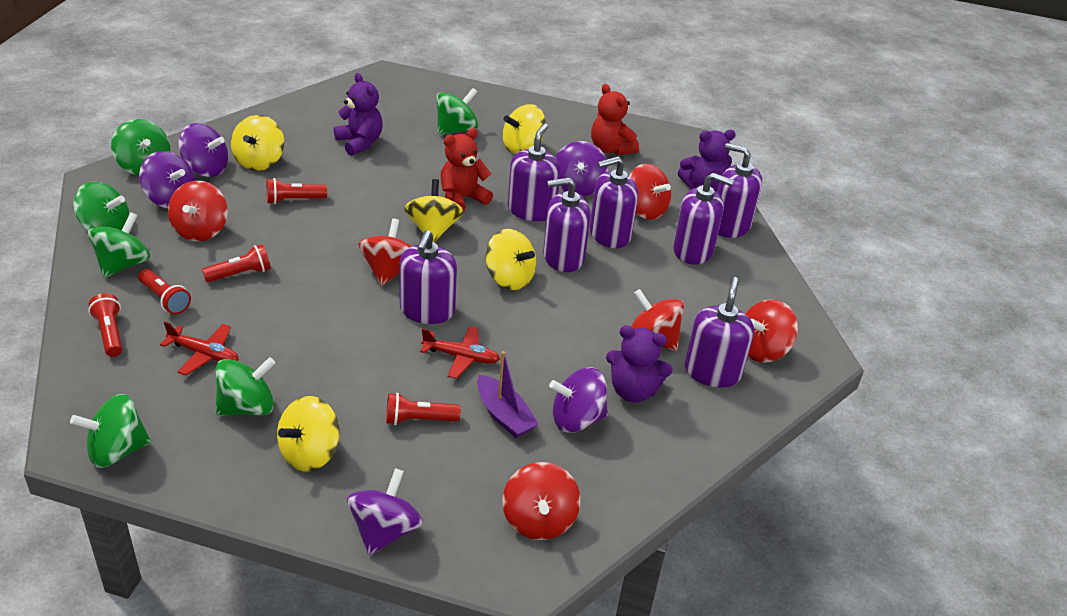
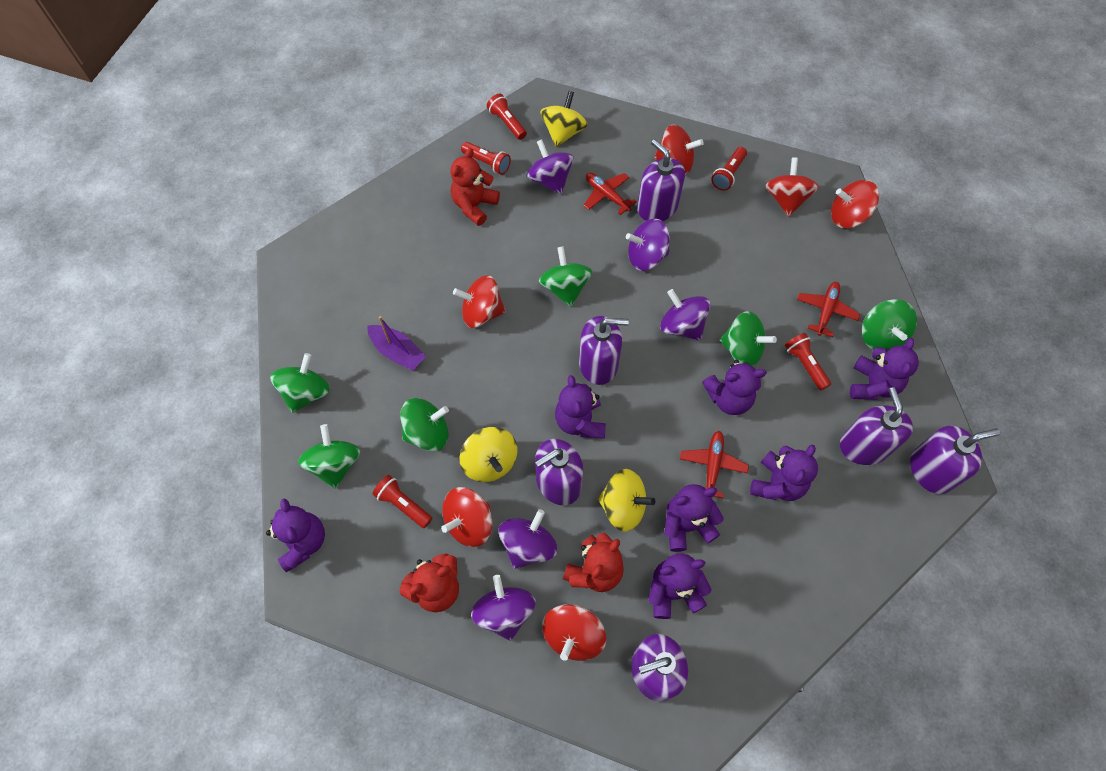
purple soap dispenser: [399,230,457,324] [508,123,561,221] [543,177,591,272] [590,156,638,248] [673,173,734,265] [685,277,754,388] [717,143,762,238] = 7 -> [535,439,583,505] [579,316,629,385] [631,634,688,702] [637,139,685,221] [840,387,913,465] [911,425,1001,494] = 6
purple teddy bear: [334,73,383,156] [606,326,673,403] [678,130,736,192] = 3 -> [266,498,325,572] [555,375,606,438] [648,553,712,619] [664,484,724,552] [702,360,767,415] [750,444,818,501] [850,338,919,400] = 7
red plane: [160,321,239,376] [420,326,500,379] = 2 -> [583,173,637,215] [680,431,749,498] [797,282,860,337] = 3
red teddy bear: [441,128,493,212] [591,84,639,155] = 2 -> [400,554,459,612] [450,148,500,226] [563,533,624,592] = 3
yellow spinning top: [231,115,284,171] [277,396,340,472] [404,179,463,242] [486,229,536,290] [503,104,546,154] = 5 -> [460,427,518,482] [540,91,588,147] [598,469,655,532] = 3

